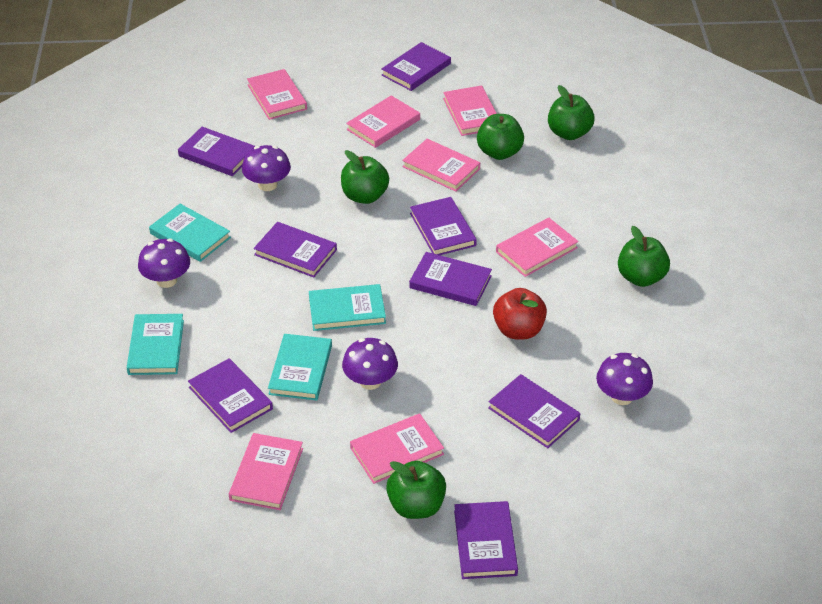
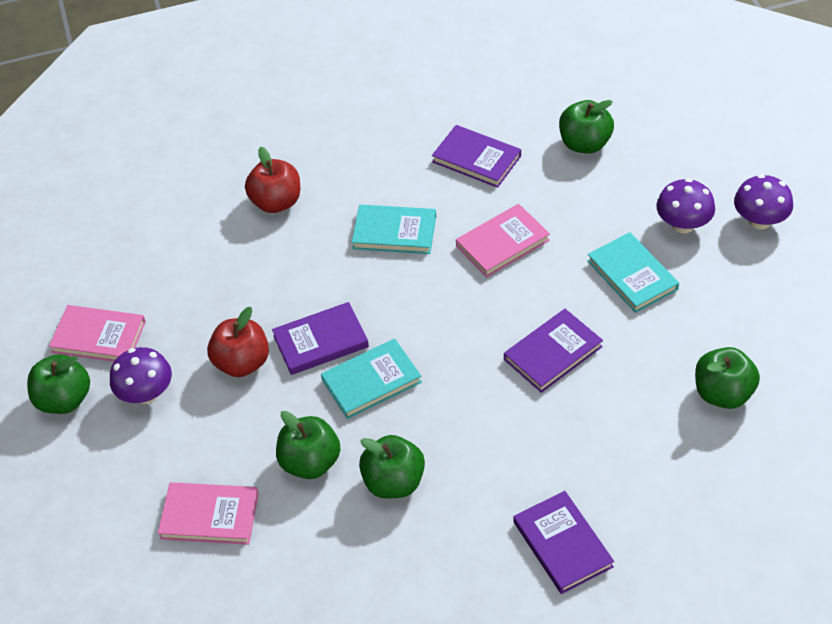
pink book: [229,433,303,510] [247,69,307,120] [346,96,420,148] [350,413,444,484] [402,139,480,192] [443,85,497,136] [496,218,579,277] = 7 -> [49,305,146,362] [158,482,259,545] [456,204,550,277] = 3
purple book: [178,127,255,176] [188,358,273,433] [254,222,337,278] [382,42,451,91] [409,252,492,306] [410,197,477,255] [454,501,518,579] [488,374,580,448] = 8 -> [272,302,369,375] [432,125,521,188] [504,309,603,393] [514,491,614,594] = 4
purple mushroom: [138,239,190,288] [242,145,291,191] [342,338,398,390] [596,353,653,405] = 4 -> [110,347,172,404] [656,178,715,233] [734,174,793,230] = 3
red apple: [493,288,547,339] = 1 -> [207,307,269,377] [245,147,300,213] = 2
turquoise book: [127,314,184,375] [149,204,231,262] [268,334,332,401] [309,284,386,331] = 4 -> [321,338,422,419] [352,205,436,254] [587,232,679,313] = 3

